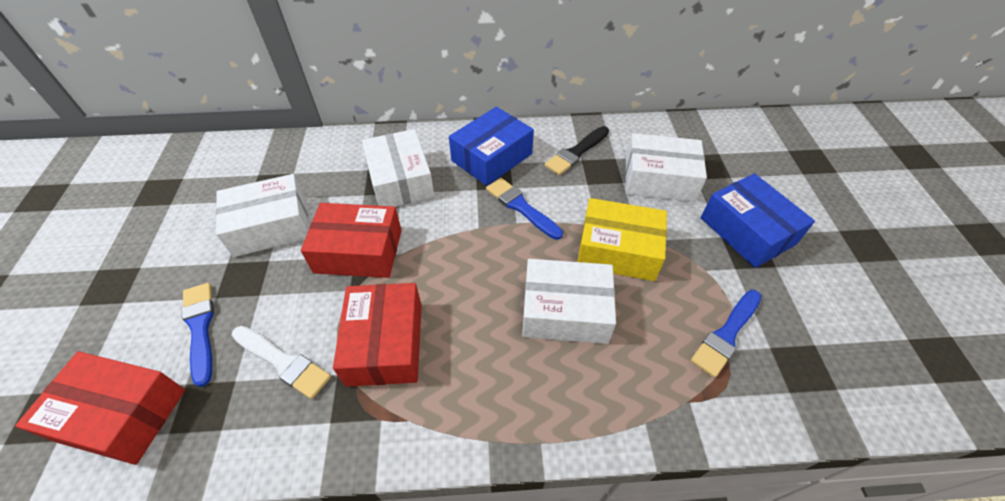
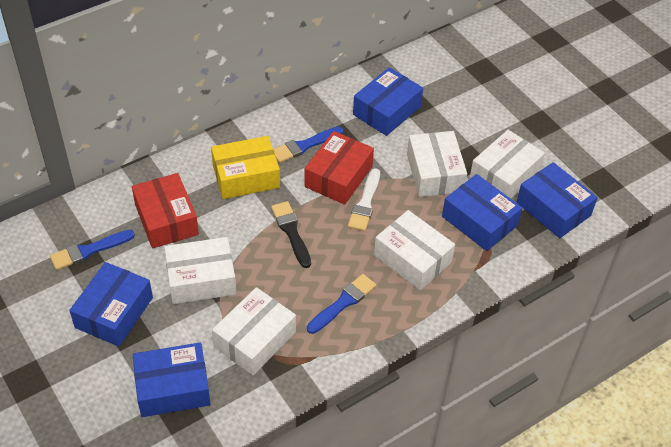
blue box: [449,107,534,186] [701,173,815,268] = 2 -> [69,262,153,347] [132,342,211,417] [353,67,423,136] [442,174,522,251] [516,162,598,238] = 5
red box: [15,351,185,465] [301,203,402,278] [333,283,422,387] = 3 -> [132,173,199,249] [304,131,374,205] = 2
white box: [216,174,309,257] [362,129,434,207] [522,259,616,344] [625,133,707,202] = 4 -> [164,237,237,304] [212,287,296,375] [374,210,455,290] [407,131,467,197] [469,130,545,199] = 5

